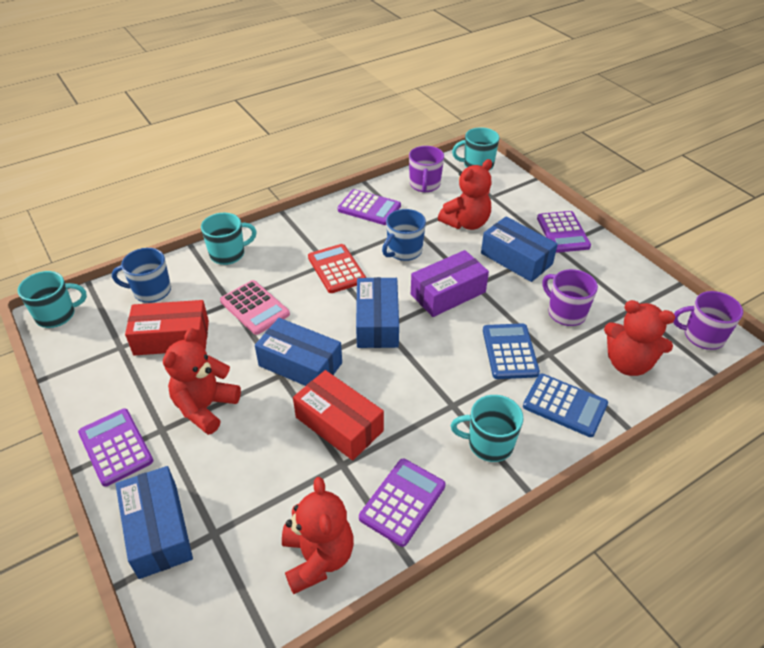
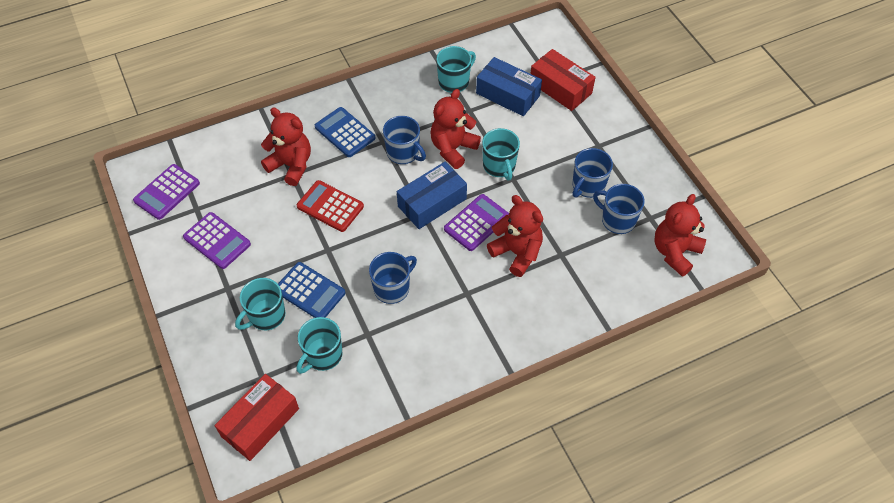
blue box: [115,466,193,579] [255,318,342,386] [356,277,399,348] [481,216,558,282] = 4 -> [397,162,467,229] [476,57,542,116] = 2
blue mug: [112,248,171,303] [382,209,426,261] = 2 -> [369,252,417,304] [383,116,426,164] [573,148,613,198] [593,184,645,234] = 4
pink calculator: [220,280,290,335] = 1 -> none = 0
purple box: [411,250,489,317] = 1 -> none = 0
purple calculator: [78,408,153,487] [338,189,401,225] [359,459,446,547] [537,211,591,253] = 4 -> [133,164,200,220] [183,212,251,269] [444,194,509,251] = 3
purple mug: [409,146,444,192] [543,269,598,326] [673,291,743,350] = 3 -> none = 0

